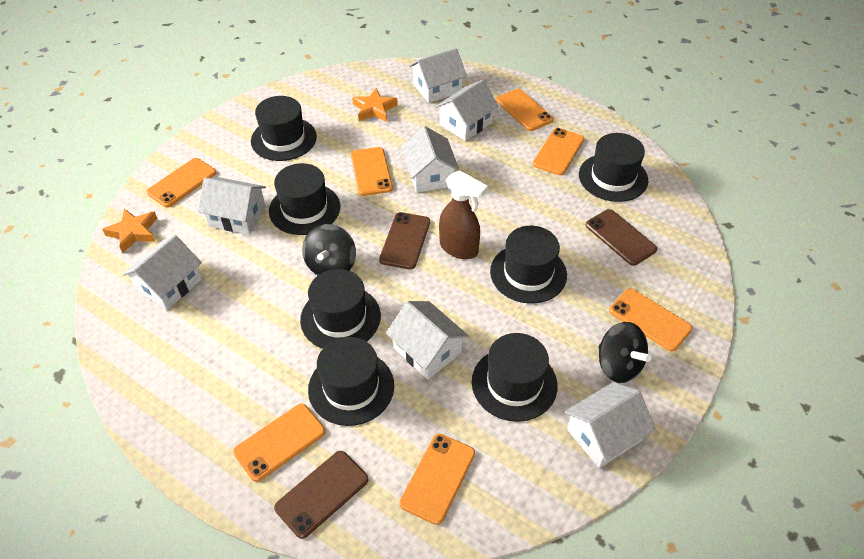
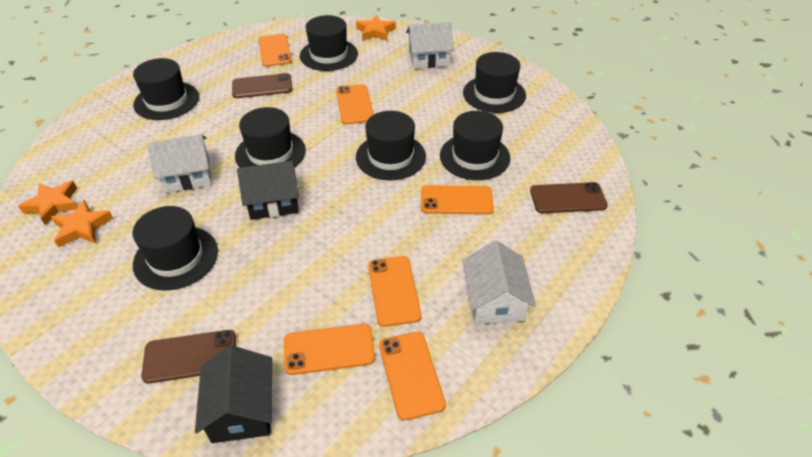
black house: none = 0 -> [195,345,272,443] [237,161,299,220] = 2
black spinning top: [302,224,356,275] [598,322,652,383] = 2 -> none = 0
brown spray bottle: [439,170,488,259] = 1 -> none = 0
orange phone: [146,158,216,207] [233,404,325,482] [351,147,393,196] [400,434,475,525] [496,89,553,131] [533,128,584,175] [609,288,692,351] = 7 -> [258,34,292,67] [284,324,375,375] [336,84,374,124] [368,256,422,327] [379,332,446,421] [421,185,494,215] = 6
orange star: [102,208,157,253] [352,88,398,122] = 2 -> [18,181,78,226] [51,200,113,248] [356,15,396,41] = 3
white house: [122,235,202,310] [198,178,266,235] [386,301,469,379] [401,126,459,193] [409,48,467,103] [435,80,499,141] [565,382,656,468] = 7 -> [147,134,212,193] [406,22,454,69] [462,241,536,324] = 3

